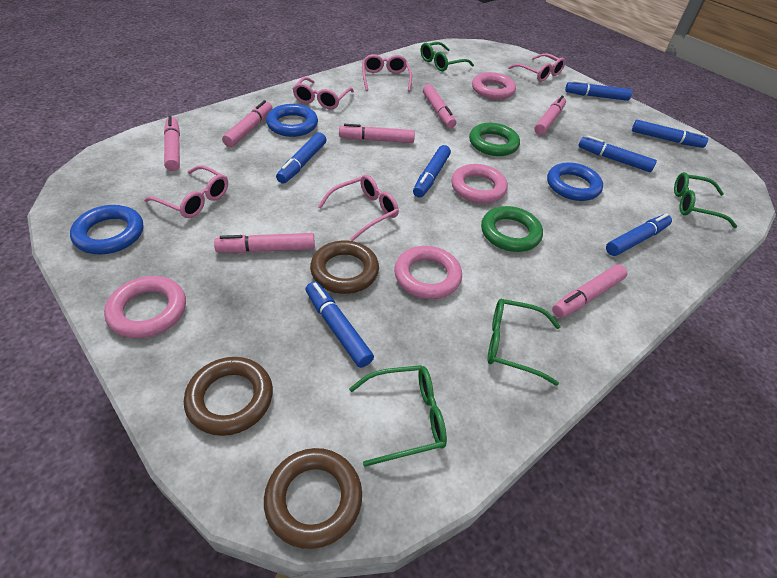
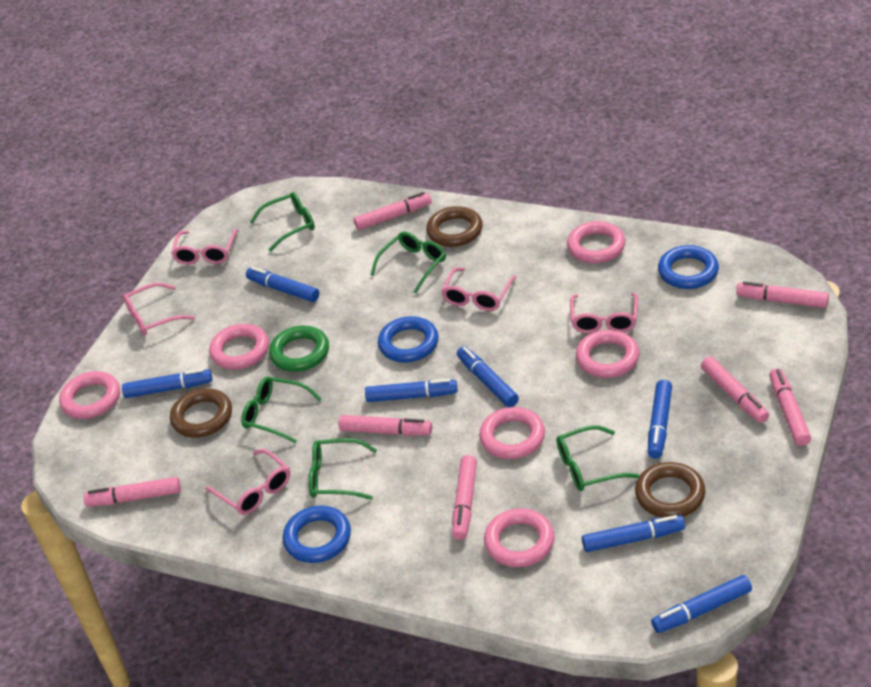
green glasses: [349,365,447,467] [421,42,474,71] [488,299,561,386] [674,172,738,228] = 4 -> [241,377,322,443] [250,192,315,251] [309,438,377,500] [371,232,446,293] [556,425,639,491] = 5
green ring: [469,123,520,156] [481,206,543,252] = 2 -> [269,326,329,372] = 1
pink ring: [104,276,186,338] [394,246,462,299] [451,164,508,203] [472,72,516,99] = 4 -> [59,371,120,419] [209,324,269,369] [479,407,545,459] [484,508,554,567] [567,221,626,263] [576,330,639,378] = 6

